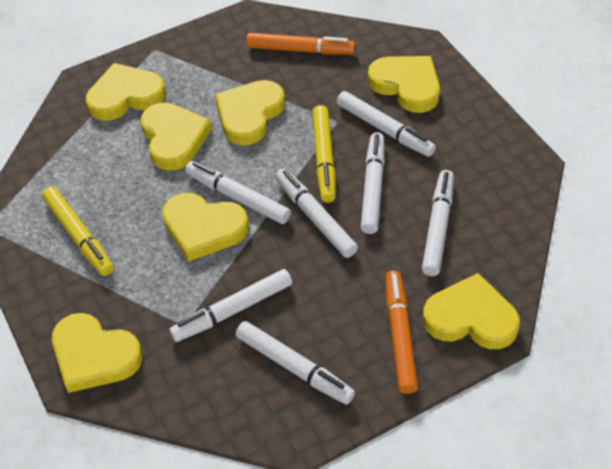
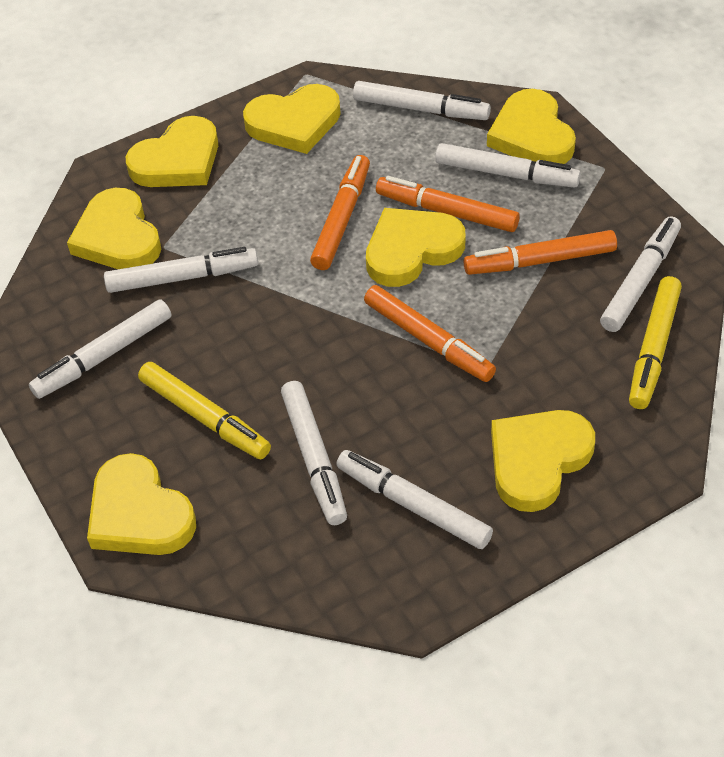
orange marker: [246,33,355,54] [385,271,418,394] = 2 -> [310,155,370,270] [364,285,496,382] [376,176,520,232] [463,230,617,275] = 4

